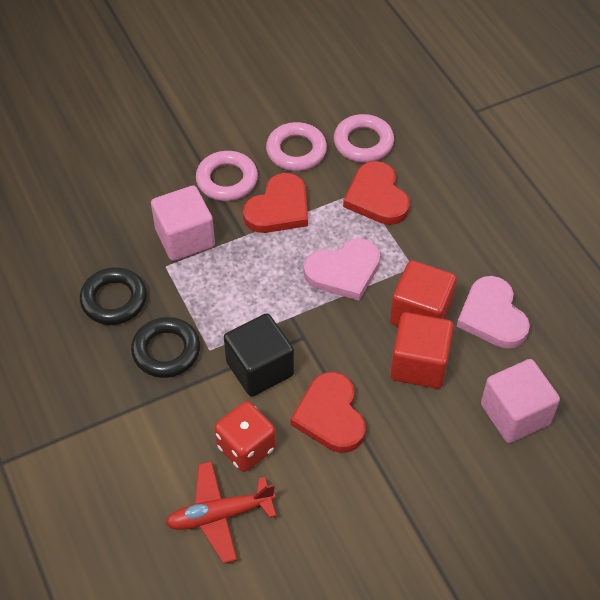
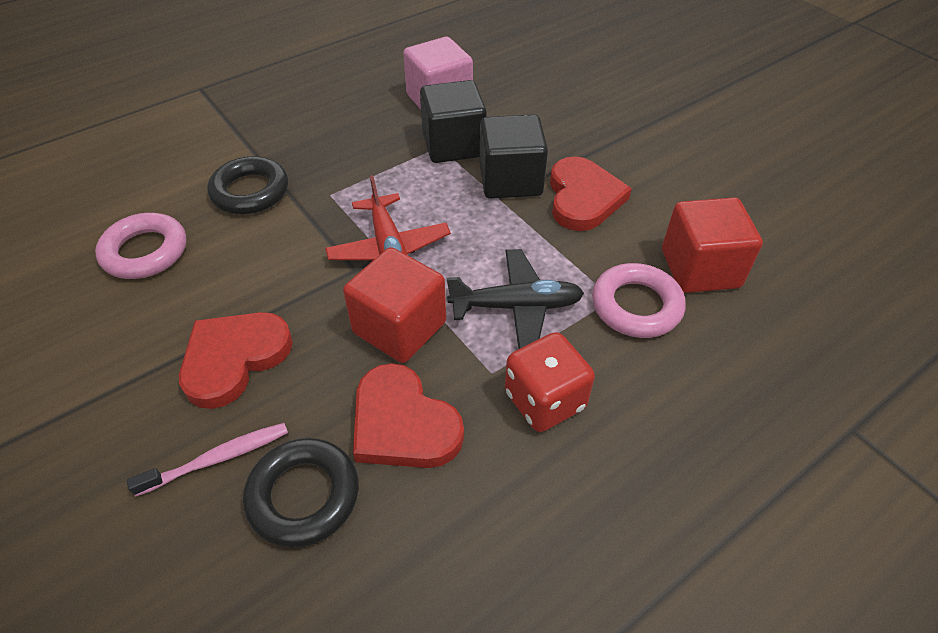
black cube: [224,313,294,397] = 1 -> [420,80,487,163] [480,114,548,199] = 2
black plane: none = 0 -> [447,249,584,349] = 1
pink cube: [151,185,215,261] [481,359,560,443] = 2 -> [403,37,473,109] = 1
pink heart: [304,238,380,301] [457,276,530,349] = 2 -> none = 0
pink ring: [196,151,258,201] [266,122,327,171] [334,114,394,163] = 3 -> [95,213,186,279] [592,263,686,338] = 2
pink toothbrush: none = 0 -> [127,423,288,497] = 1

